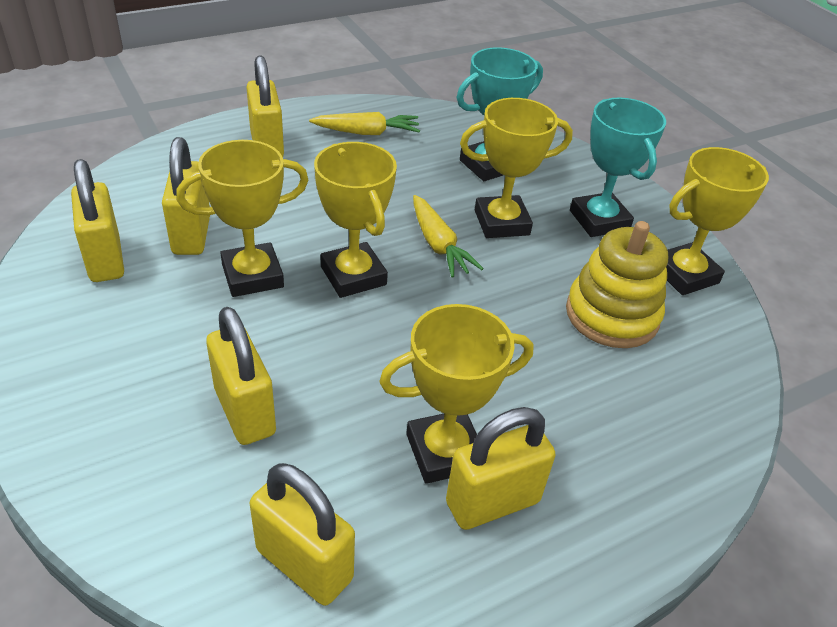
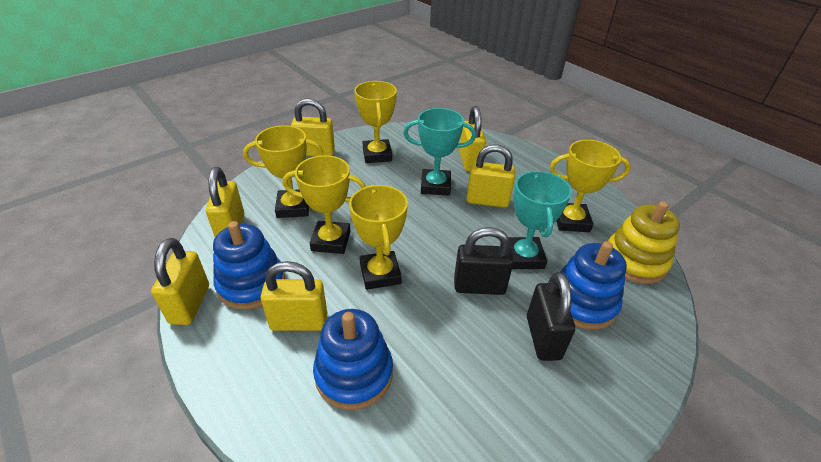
black padlock: none = 0 -> [454,227,514,295] [527,272,575,361] = 2
blue stacking toy: none = 0 -> [213,221,285,309] [313,309,393,410] [560,241,627,330] = 3
yellow carrot: [309,112,420,135] [413,195,484,278] = 2 -> none = 0

